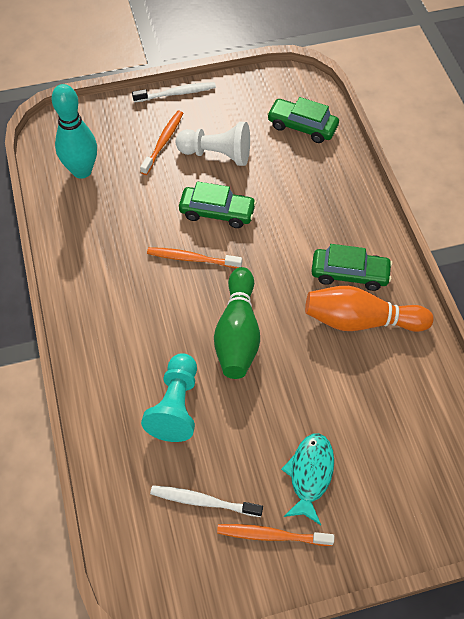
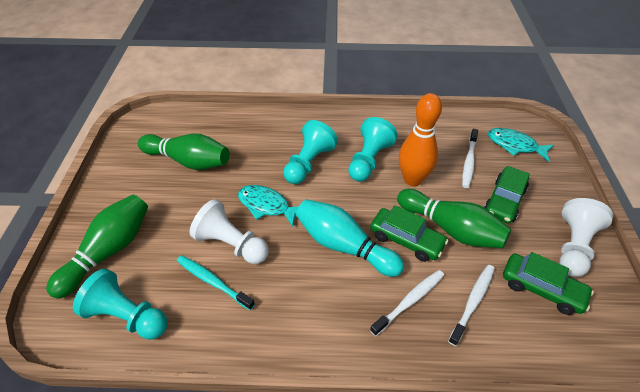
green bowling pin: [214,267,260,379] = 1 -> [46,195,148,299] [138,134,230,170] [397,189,511,248] = 3
orange toothbrush: [140,111,183,175] [147,247,242,268] [217,524,334,546] = 3 -> none = 0
turquoise fish: [281,433,334,525] = 1 -> [238,185,299,227] [488,128,554,162] = 2
turquoise pawn: [141,353,197,442] = 1 -> [73,268,168,340] [283,120,338,184] [348,117,398,182] = 3
turquoise toothbrush: none = 0 -> [177,255,255,310] = 1
white pawn: [176,122,250,166] = 1 -> [189,199,269,264] [559,198,613,277] = 2
white toothbrush: [132,82,216,102] [150,485,263,517] = 2 -> [370,270,444,336] [448,265,495,346] [462,129,478,188] = 3

